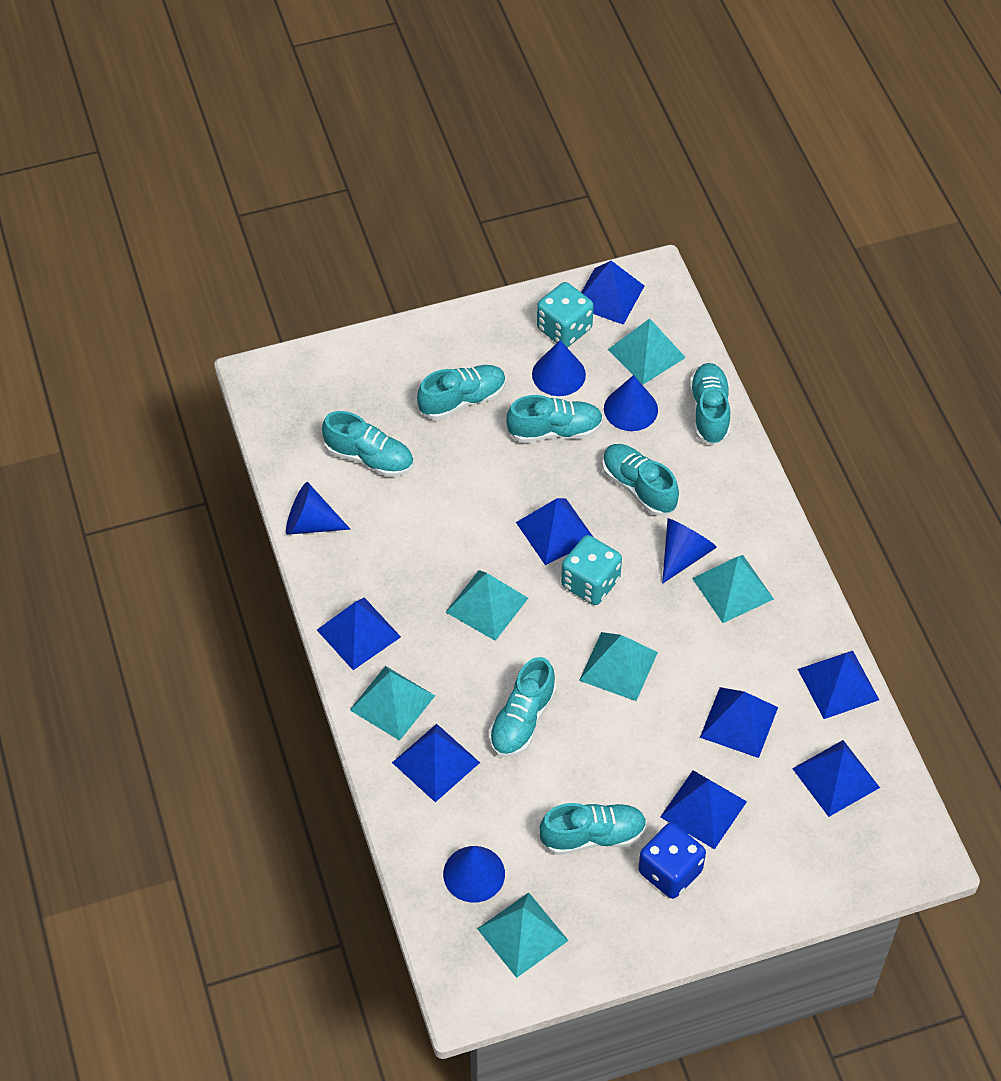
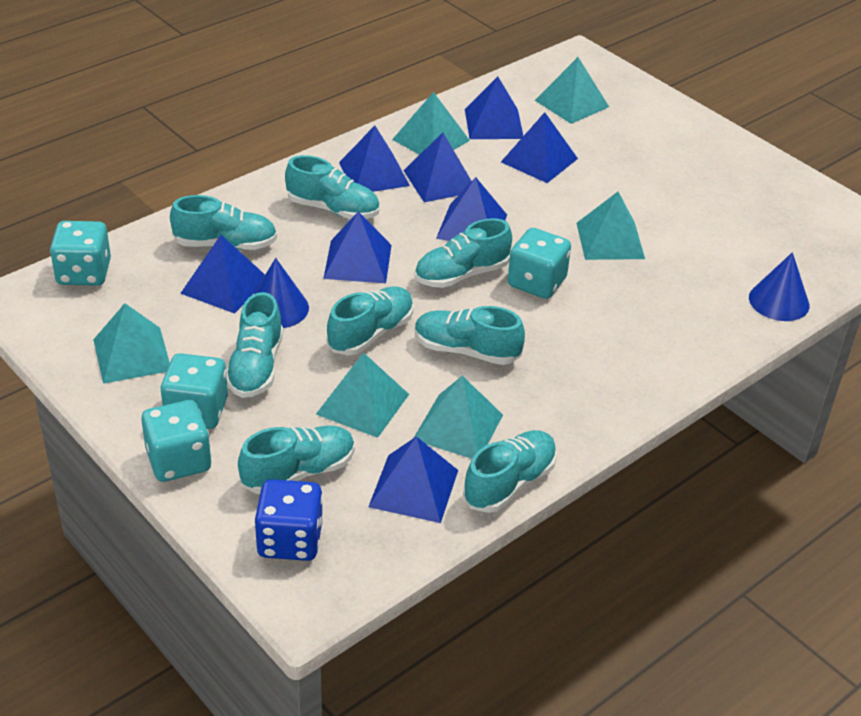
blue cone: [286,482,350,535] [443,846,505,903] [532,340,586,396] [604,375,658,431] [662,518,717,584] = 5 -> [254,258,309,328] [749,252,809,321] = 2
turquoise dice: [537,282,594,347] [561,535,622,605] = 2 -> [50,221,111,286] [141,400,211,482] [161,353,228,429] [508,228,571,299] = 4
turquoise shoe: [322,411,414,477] [417,365,506,420] [489,657,556,757] [506,395,603,443] [539,803,647,855] [602,444,679,516] [690,363,730,446] = 7 -> [170,195,277,250] [226,292,283,398] [238,426,355,494] [285,155,380,219] [327,286,413,356] [415,218,512,288] [415,306,525,365] [463,430,557,513] = 8

